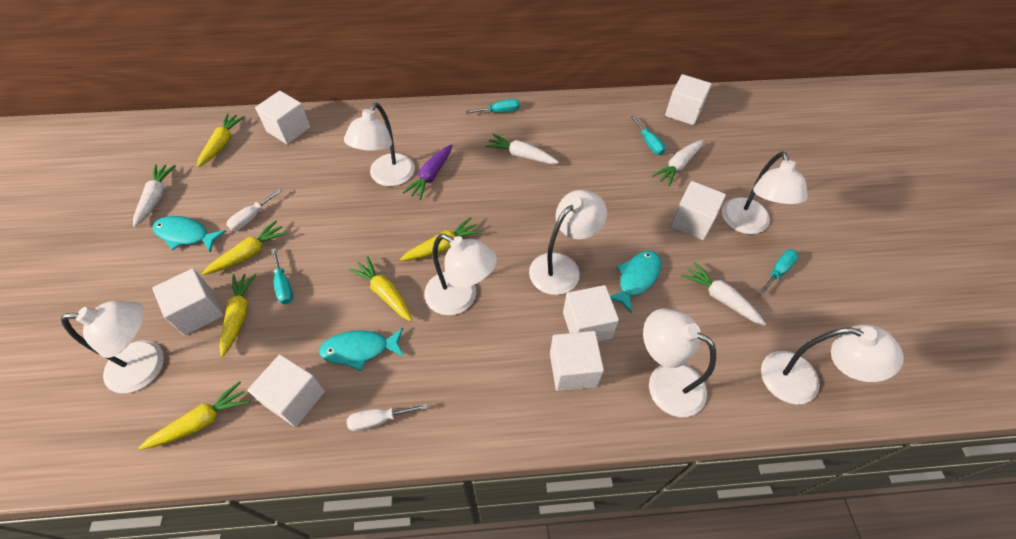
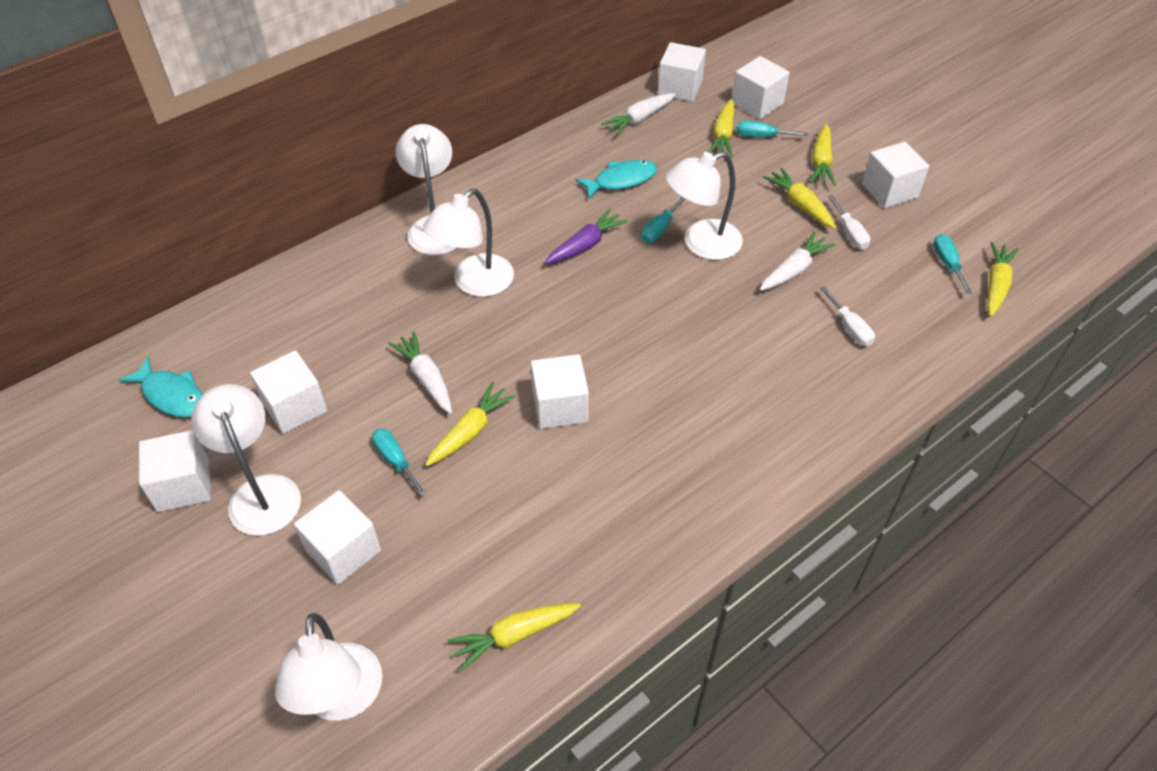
turquoise fish: [153,216,226,253] [319,328,404,371] [610,251,661,314] = 3 -> [119,357,203,417] [575,160,657,199] = 2
white carrot: [133,164,176,227] [485,134,559,164] [652,140,703,186] [681,262,766,326] = 4 -> [388,331,452,414] [601,93,676,136] [760,232,835,291] = 3
white lamp: [61,301,164,393] [344,103,415,186] [424,234,497,315] [529,190,607,295] [643,308,716,417] [722,151,808,234] [761,325,904,404] = 7 -> [191,384,301,536] [275,613,382,721] [396,124,457,255] [423,189,514,297] [666,151,743,260] = 5

